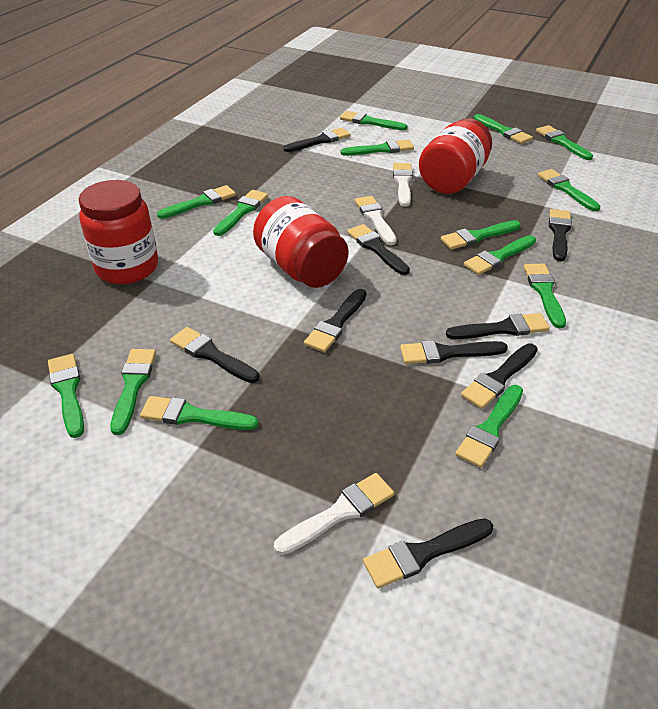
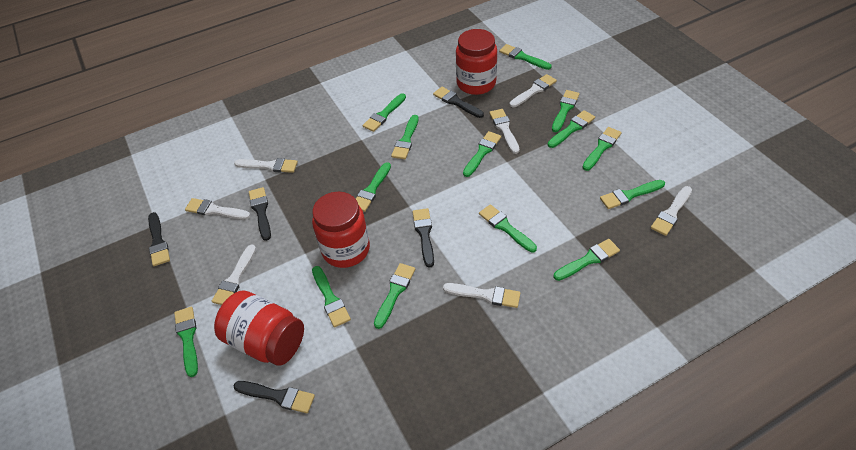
black brush: [170,327,259,383] [284,128,351,152] [304,289,367,352] [347,224,410,275] [363,519,493,589] [400,340,508,364] [446,313,550,339] [461,344,538,409] [549,209,572,262] = 9 -> [148,212,170,266] [234,381,315,413] [249,187,271,241] [412,208,434,267] [433,87,484,118] = 5
white brush: [274,473,394,555] [355,196,396,245] [393,163,413,207] = 3 -> [185,198,250,219] [212,244,256,305] [234,158,298,173] [443,283,520,308] [489,109,520,154] [510,74,557,107] [651,186,692,236] = 7

